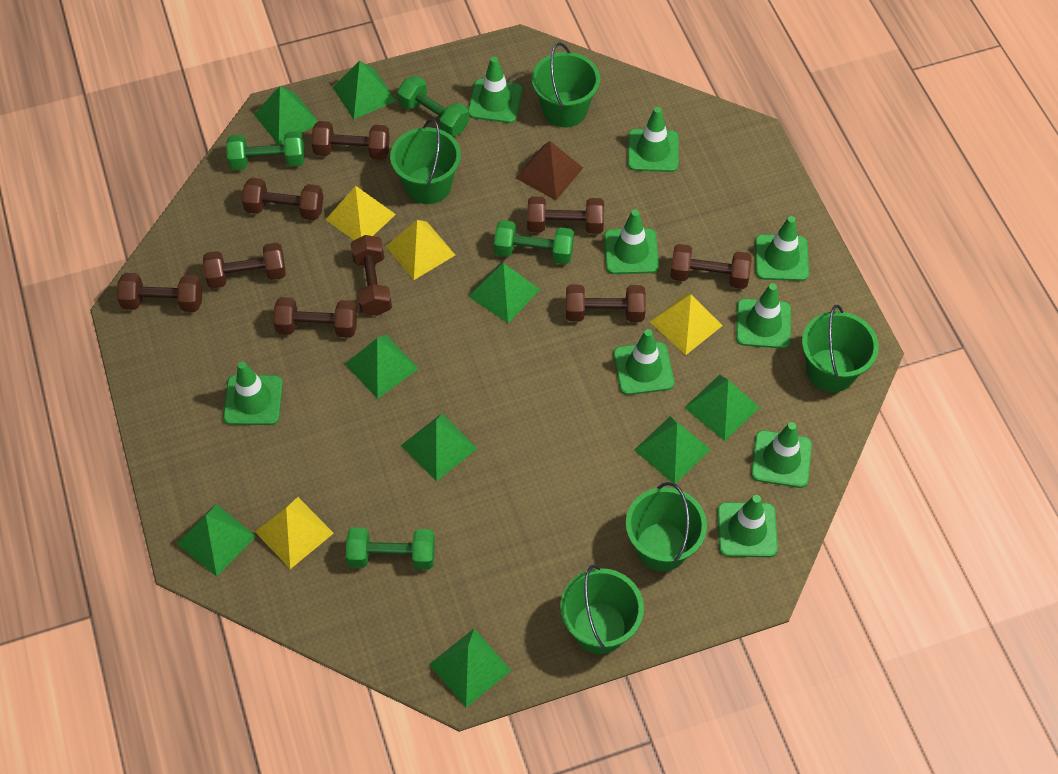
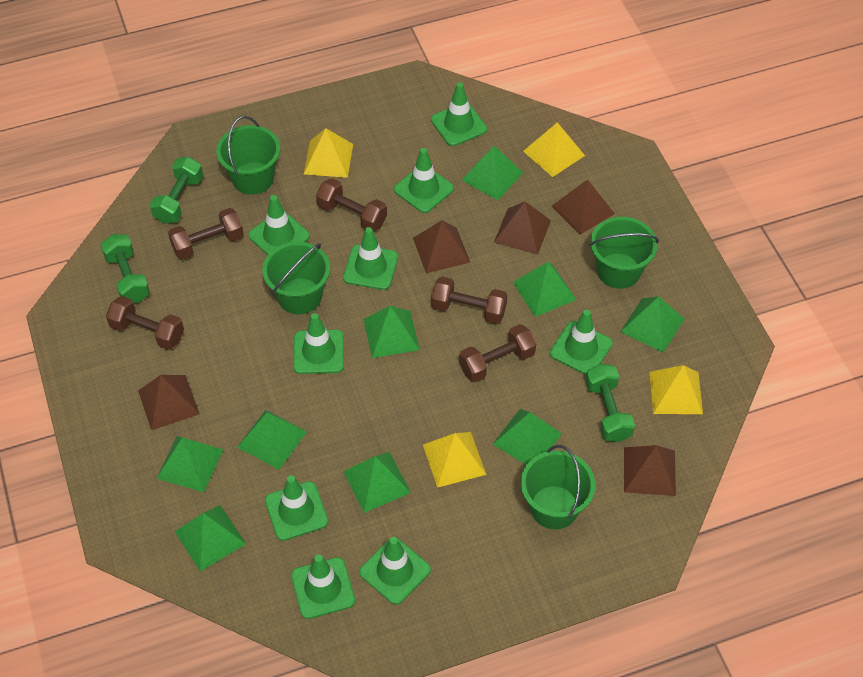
brown dumbbell: [117,273,202,312] [203,243,286,288] [242,178,323,220] [273,297,357,338] [312,121,390,160] [350,235,392,316] [527,197,604,234] [566,285,646,322] [670,244,752,289] = 9 -> [106,296,184,350] [168,208,244,260] [316,178,387,232] [431,277,508,324] [459,324,536,382] = 5
brown pyramid: [516,141,583,200] = 1 -> [138,375,200,430] [413,220,471,273] [494,201,551,255] [552,179,615,235] [624,445,676,496] = 5
green bucket: [390,119,461,204] [532,42,600,127] [560,565,644,654] [626,482,707,571] [802,305,879,392] = 5 -> [216,116,280,195] [262,242,330,314] [521,445,595,529] [589,217,659,289] = 4
green dumbbell: [226,131,305,170] [346,527,435,569] [397,76,469,137] [494,220,574,264] = 4 -> [101,234,150,303] [150,157,203,224] [585,364,635,442] = 3

